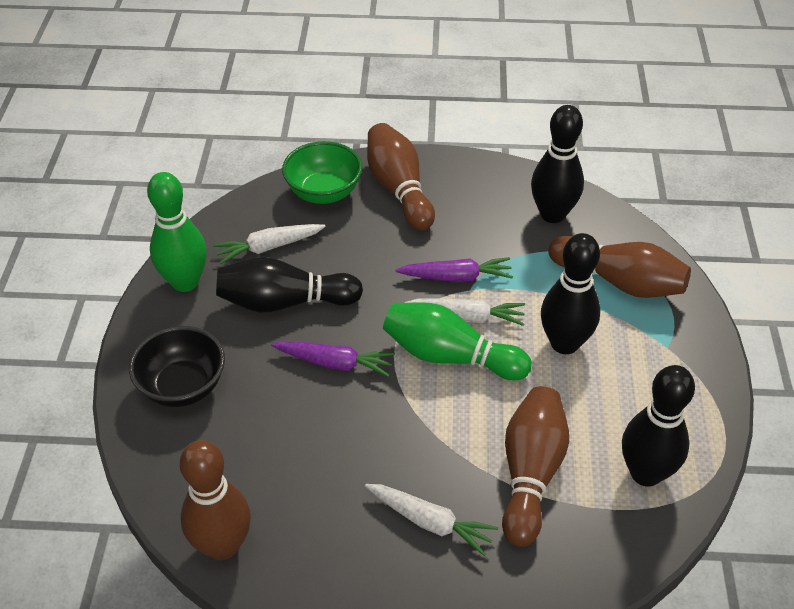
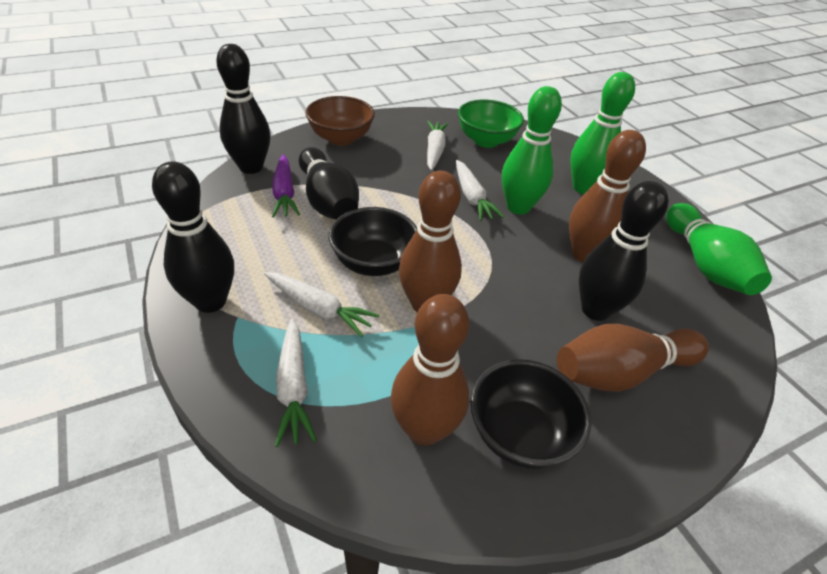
black bowl: [129,326,225,407] = 1 -> [329,207,417,276] [470,359,591,469] = 2
brown bowl: none = 0 -> [305,96,375,146] = 1
green bowling pin: [147,172,207,292] [383,302,532,380] = 2 -> [502,86,562,214] [570,72,635,194] [666,203,772,295] = 3
purple carrot: [271,341,395,377] [396,257,513,282] = 2 -> [272,155,300,217] = 1
white carrot: [213,224,326,264] [365,484,498,556] [405,298,525,326] = 3 -> [264,272,379,337] [275,319,317,447] [427,121,448,171] [456,160,504,221] = 4

